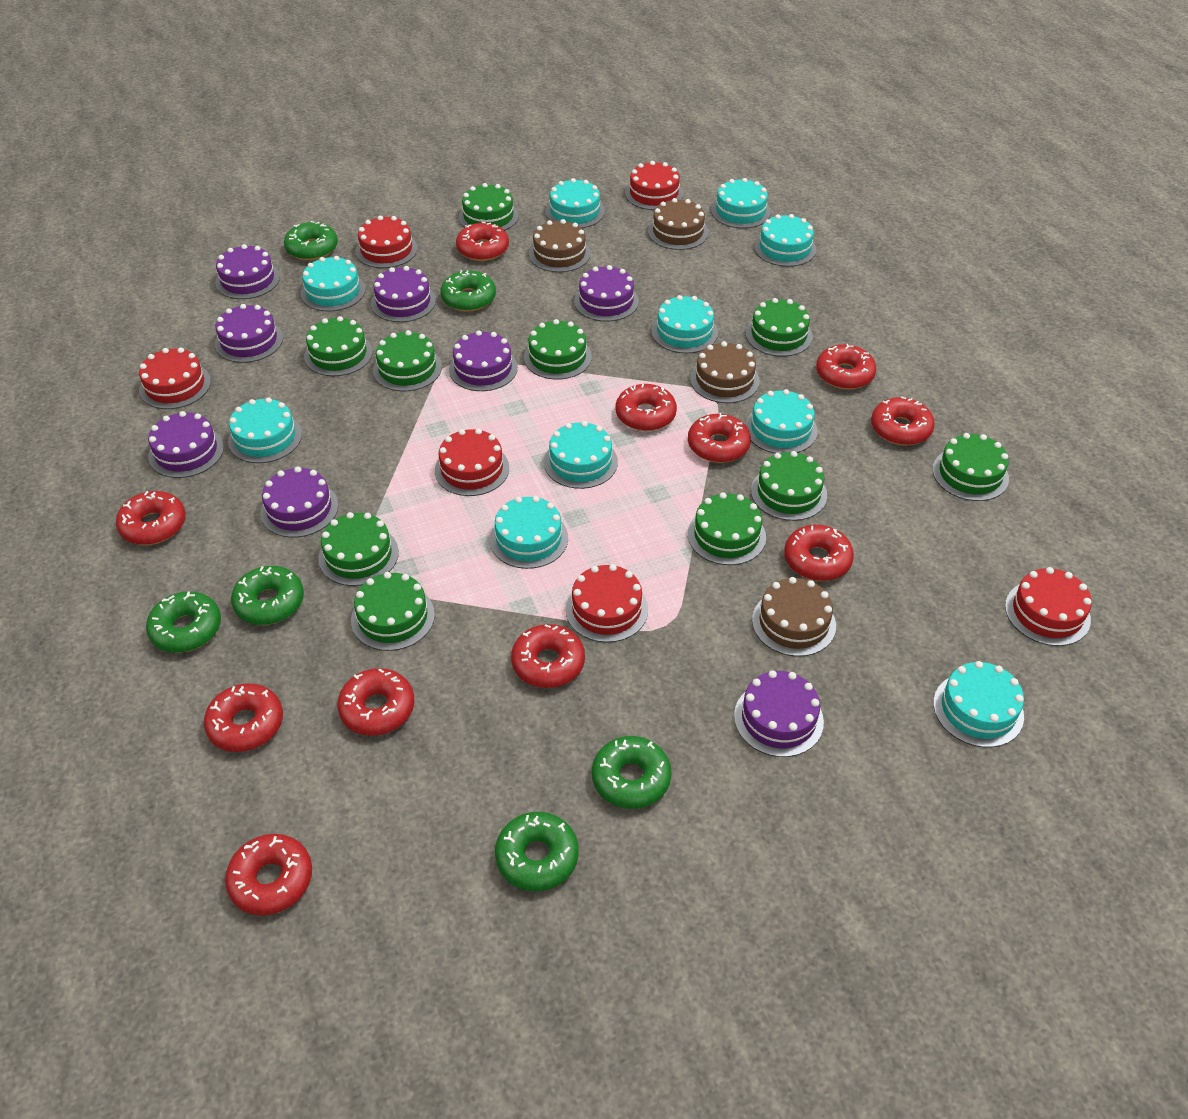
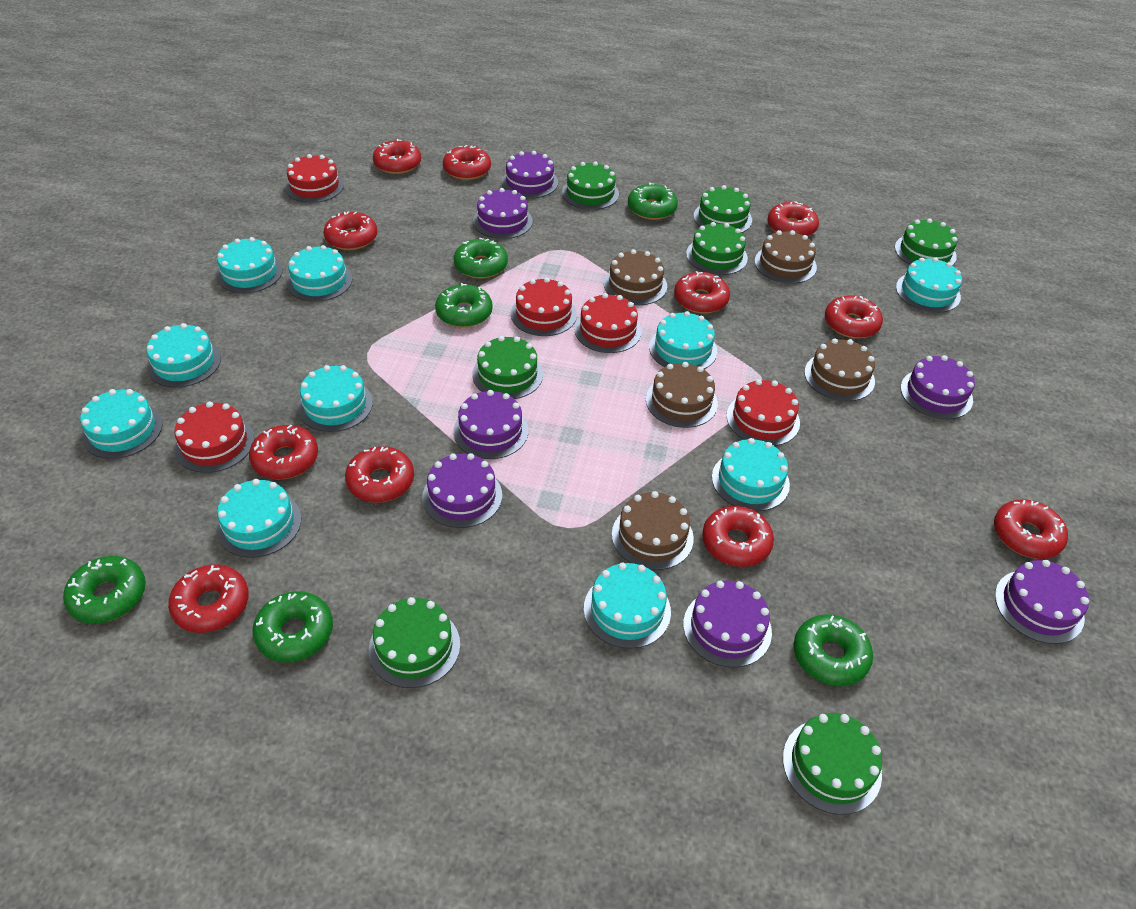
brown cake: [529,219,591,272] [648,198,709,250] [690,341,760,403] [752,577,836,657] = 4 -> [604,249,667,305] [612,491,694,570] [646,362,718,428] [755,230,817,284] [804,338,875,401] = 5
green cake: [304,316,373,376] [318,512,399,586] [351,572,435,651] [373,330,442,391] [459,183,519,230] [524,319,592,380] [688,492,766,565] [746,298,813,357] [751,451,827,521] [932,433,1009,501] = 10 -> [369,597,460,688] [472,336,543,399] [562,161,619,210] [686,222,748,275] [694,185,752,233] [783,713,882,815] [895,218,958,266] = 7
purple cake: [148,411,224,478] [215,244,280,299] [215,304,283,363] [260,466,338,538] [371,266,436,322] [449,330,518,391] [574,265,639,322] [734,670,824,757] = 8 -> [422,453,502,528] [453,390,528,459] [473,188,533,239] [502,151,558,198] [683,580,772,668] [901,355,975,419] [995,560,1089,644] = 7
red cake: [139,348,211,409] [355,216,418,268] [435,428,509,496] [565,564,648,643] [625,161,684,210] [1005,567,1092,646] = 6 -> [174,401,254,473] [285,154,344,203] [511,278,577,336] [575,293,642,353] [727,379,800,446] = 5

